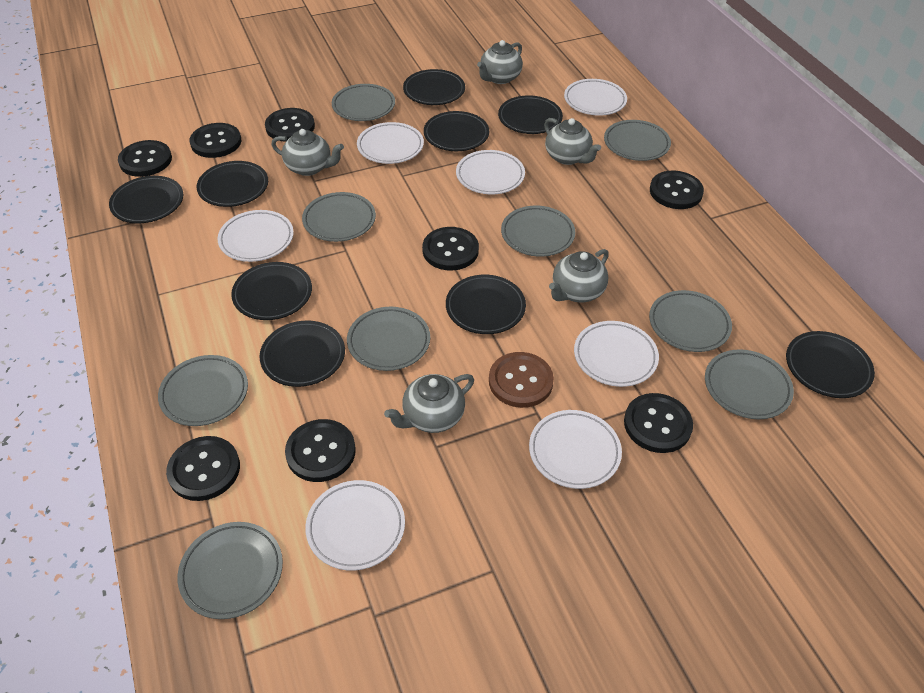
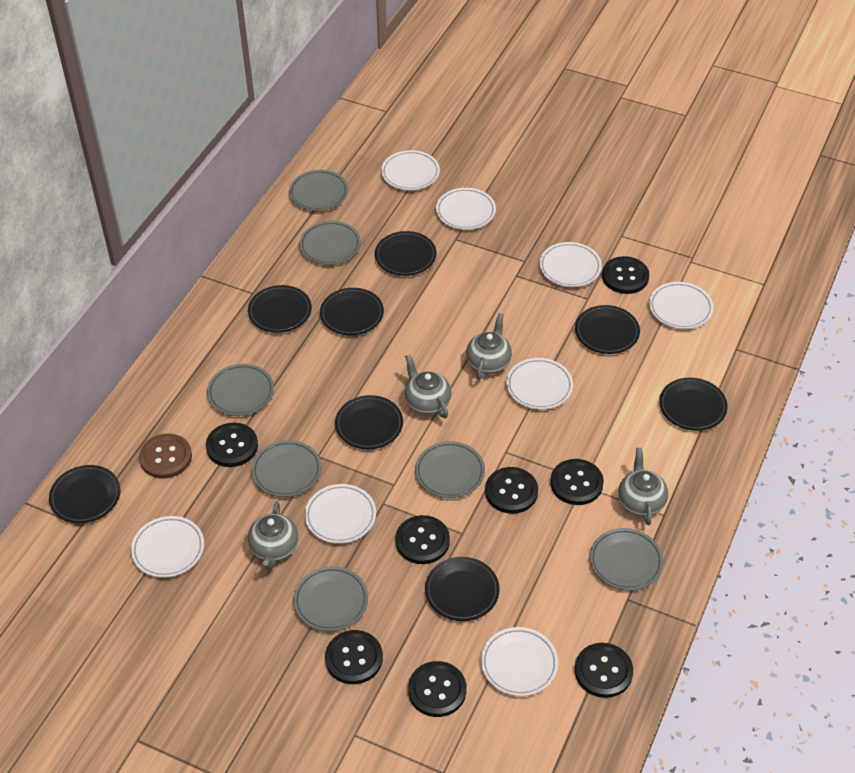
black plate: [109,176,184,223] [197,161,268,207] [231,262,312,320] [259,320,345,387] [403,69,465,105] [424,111,489,151] [446,275,526,334] [498,95,563,134] [786,331,875,398] = 9 -> [49,465,120,523] [248,285,312,333] [320,288,384,335] [335,395,403,449] [375,231,436,276] [425,557,500,621] [575,305,640,354] [659,378,728,431] = 8
grey plate: [158,355,248,426] [178,522,283,619] [302,192,376,242] [332,84,395,121] [347,307,430,371] [501,206,575,257] [604,120,671,161] [649,290,732,352] [705,349,794,419] = 9 -> [207,364,274,416] [251,440,321,497] [289,170,348,211] [294,566,368,632] [299,221,361,265] [415,441,485,498] [590,528,663,591] = 7
grey teapot: [272,129,344,176] [384,374,474,433] [477,40,523,84] [544,118,601,165] [549,249,609,302] = 5 -> [248,502,299,570] [405,354,451,418] [466,313,512,380] [618,448,668,525] = 4
white plate: [217,210,294,262] [305,480,405,571] [357,122,424,164] [456,150,525,194] [529,410,622,489] [564,79,627,116] [574,321,659,387] = 7 -> [131,516,204,578] [305,484,376,544] [381,150,440,191] [436,188,496,230] [481,627,558,696] [506,358,573,410] [539,242,602,287] [649,282,713,329] = 8

